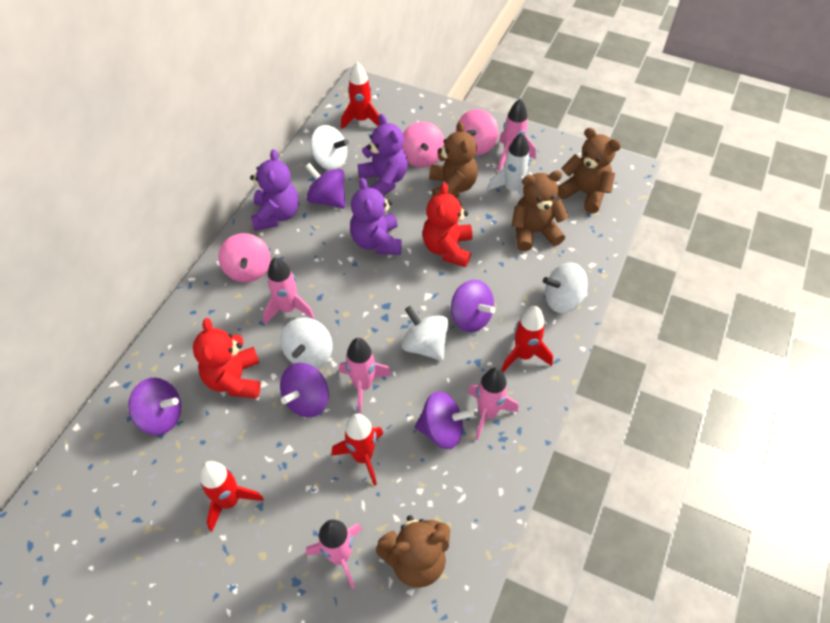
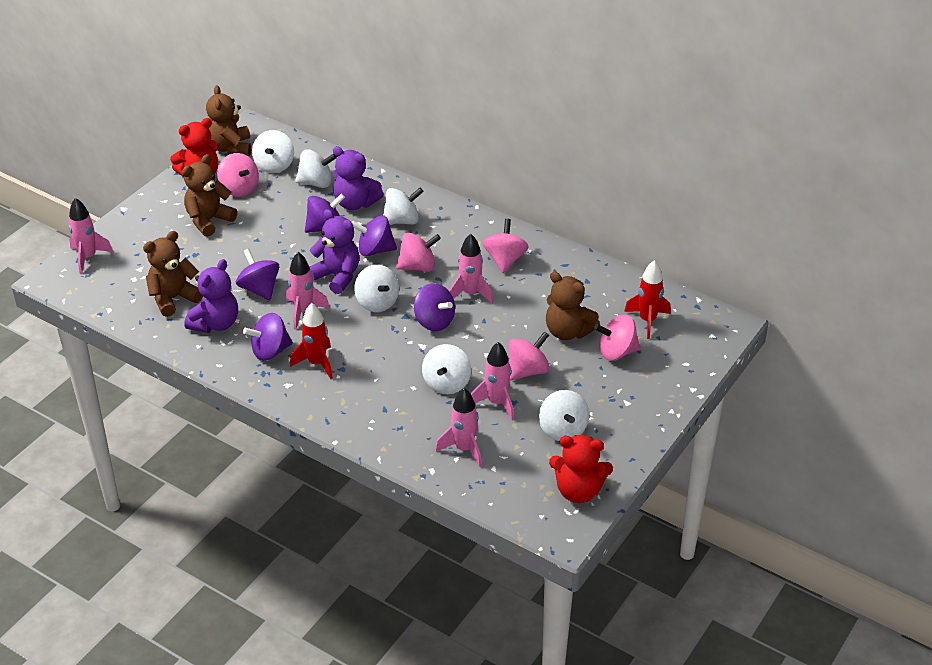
pink spinning top: [218,233,271,282] [402,122,445,168] [456,109,498,155] = 3 -> [217,153,259,197] [396,233,441,272] [483,219,529,273] [509,331,550,380] [594,315,640,360] = 5
red rocket: [200,461,263,532] [331,413,383,486] [341,61,380,129] [502,306,553,372] = 4 -> [290,303,333,379] [624,260,671,339] = 2
white rocket: [487,133,530,198] = 1 -> none = 0
white spinning top: [280,317,332,368] [310,125,349,170] [401,306,448,361] [543,262,588,313] = 4 -> [252,130,294,173] [295,149,337,188] [354,265,399,312] [383,188,424,224] [422,344,471,394] [539,390,589,441] = 6

